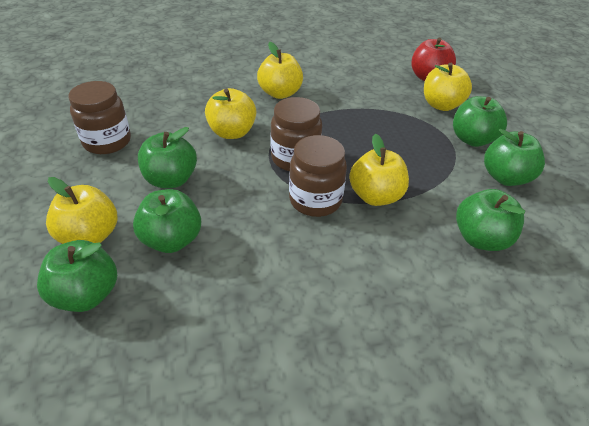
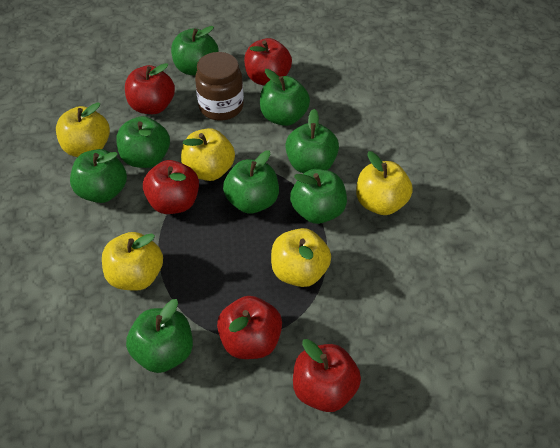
brown jar: [69,81,131,154] [270,97,322,171] [289,135,347,217] = 3 -> [195,52,244,121] = 1
green apple: [37,240,117,312] [133,189,201,253] [138,127,197,188] [453,96,507,147] [456,189,525,251] [484,129,545,186] = 6 -> [70,149,127,203] [116,116,170,168] [126,299,193,373] [171,26,219,76] [223,150,279,214] [260,69,310,126] [285,109,339,173] [290,169,347,224] = 8
red apple: [411,37,456,81] = 1 -> [125,63,175,114] [143,160,199,214] [217,296,282,359] [244,38,292,85] [293,339,361,412] = 5

